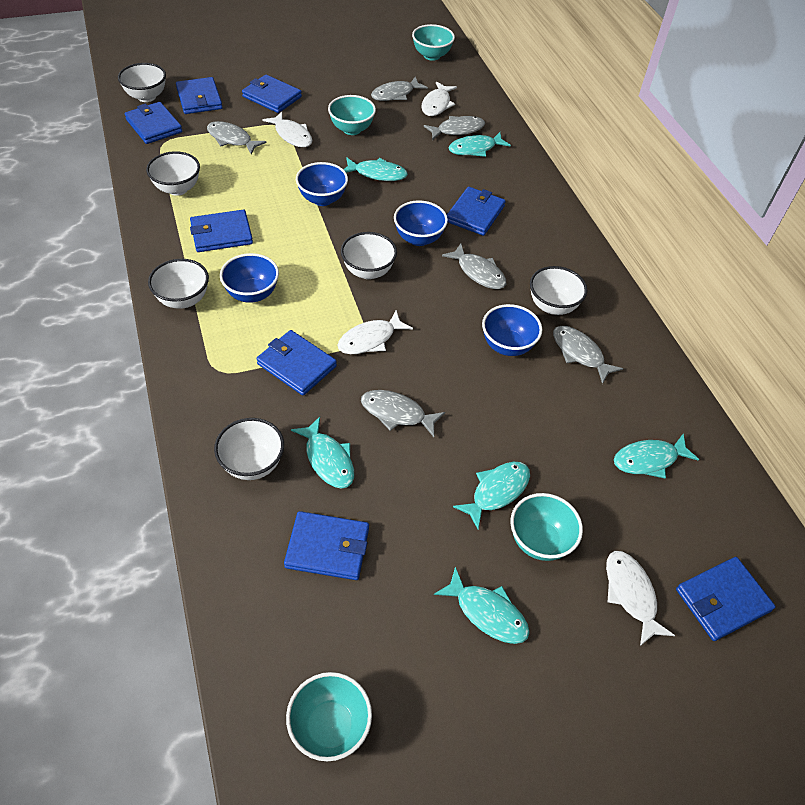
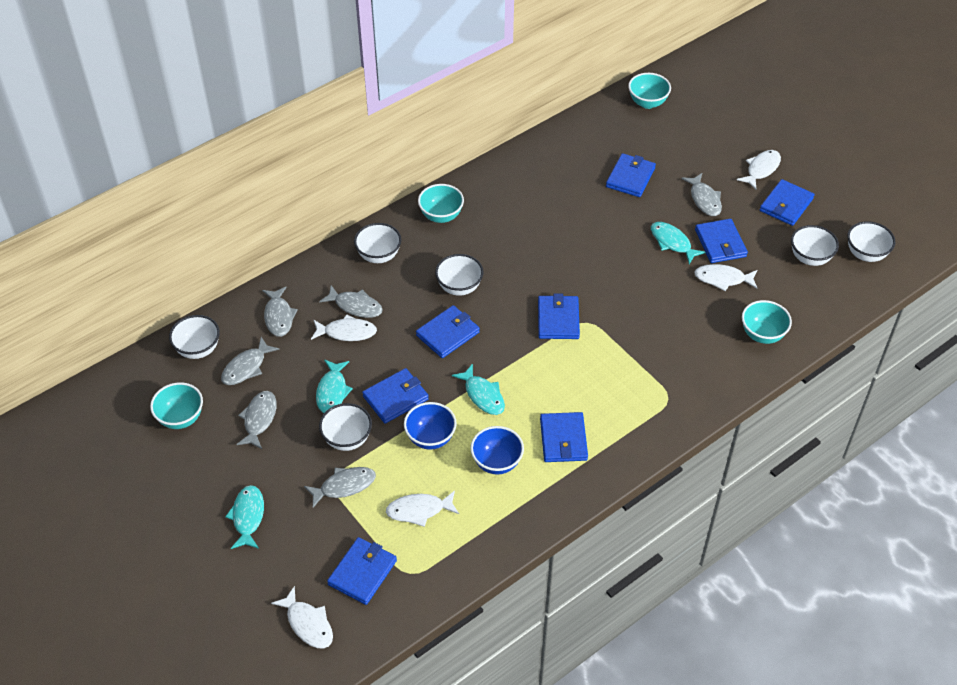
blue bowl: [220,253,279,303] [296,162,348,206] [394,200,448,246] [482,304,542,356] = 4 -> [404,402,457,450] [470,426,524,475] = 2
turquoise fish: [291,417,354,489] [344,157,408,181] [434,567,530,644] [449,132,511,157] [453,462,530,529] [614,434,699,479] = 6 -> [225,485,264,549] [316,360,353,413] [452,364,505,415] [651,222,706,264] = 4
white fish: [262,112,313,147] [337,310,413,354] [421,82,457,116] [606,551,675,646] = 4 -> [271,586,333,648] [311,314,377,341] [386,490,459,527] [694,264,758,291] [737,150,781,189] = 5

